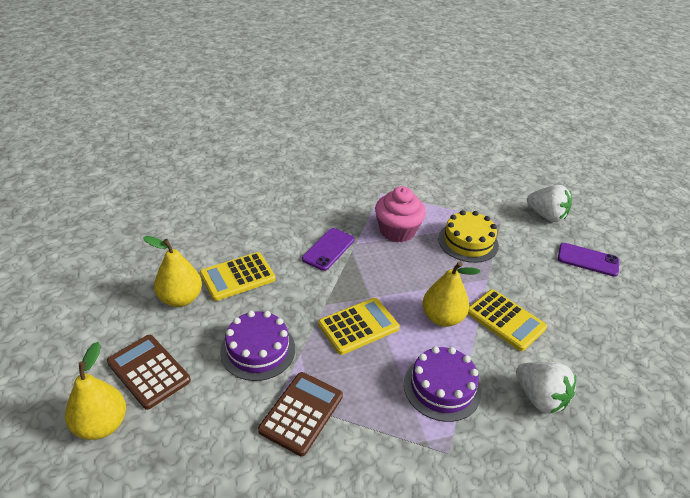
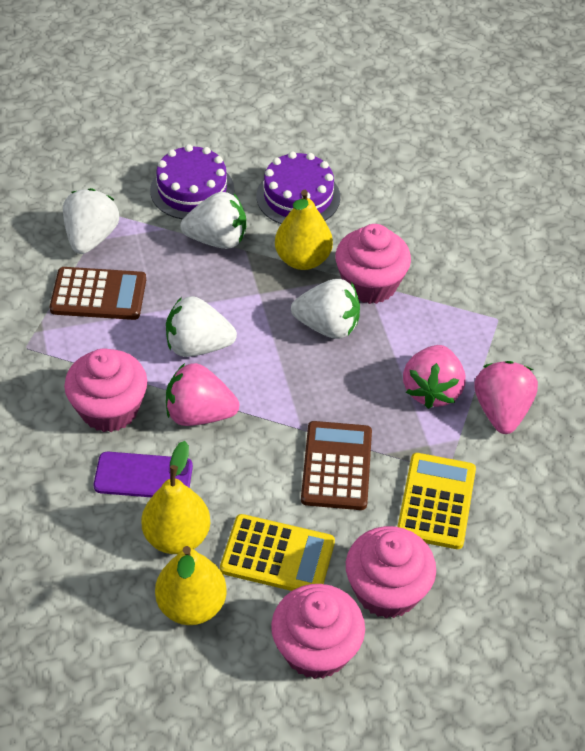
pink cupcake: [375,186,426,243] = 1 -> [64,348,147,432] [271,584,365,679] [335,224,411,304] [346,526,436,618] = 4
pink strawberry: none = 0 -> [166,363,239,426] [403,345,466,409] [474,361,538,434] = 3
purple phone: [302,228,355,271] [558,243,619,277] = 2 -> [94,452,193,497] = 1
white strawberry: [516,362,576,413] [527,185,572,222] = 2 -> [63,188,119,254] [166,296,237,357] [180,192,246,249] [291,279,360,339] = 4
yellow cake: [438,210,499,263] = 1 -> none = 0
yellow calculator: [200,252,275,301] [318,298,399,355] [468,289,547,351] = 3 -> [220,514,335,591] [397,453,476,549] = 2

